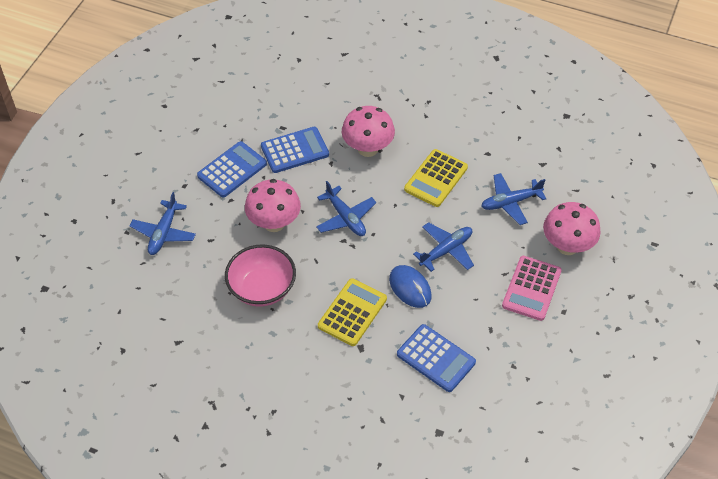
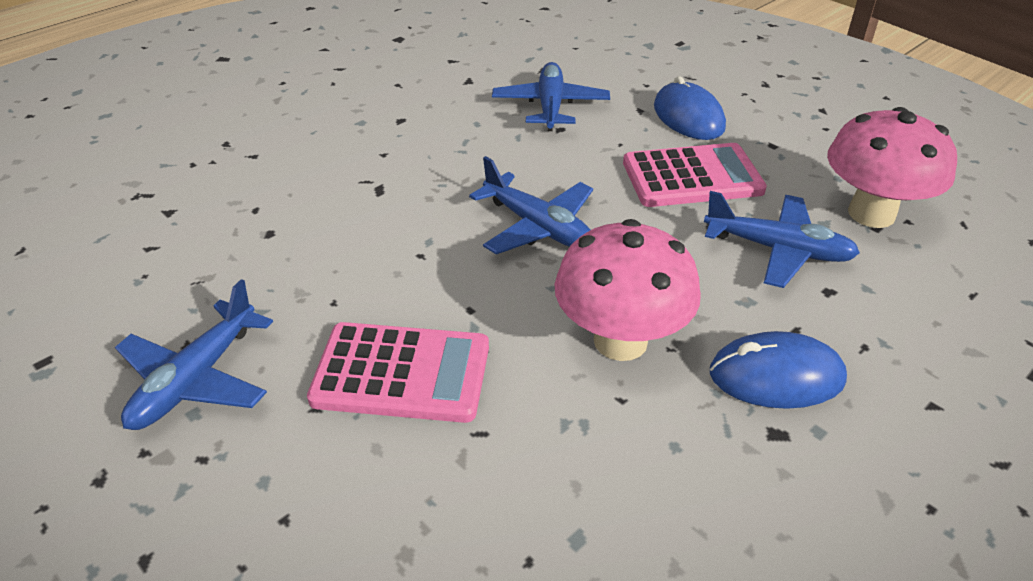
blue calculator: [197,141,267,198] [261,127,329,173] [397,324,476,392] = 3 -> none = 0
blue mouse: [389,265,432,308] = 1 -> [654,76,726,140] [710,331,847,409] = 2
pink bowl: [225,244,296,307] = 1 -> none = 0
pink calculator: [502,256,562,321] = 1 -> [307,322,489,423] [623,143,767,207] = 2
pink mushroom: [245,179,301,232] [342,106,395,157] [543,202,601,255] = 3 -> [554,219,701,361] [827,107,957,228] = 2
yellow calculator: [318,278,387,346] [404,149,468,207] = 2 -> none = 0

